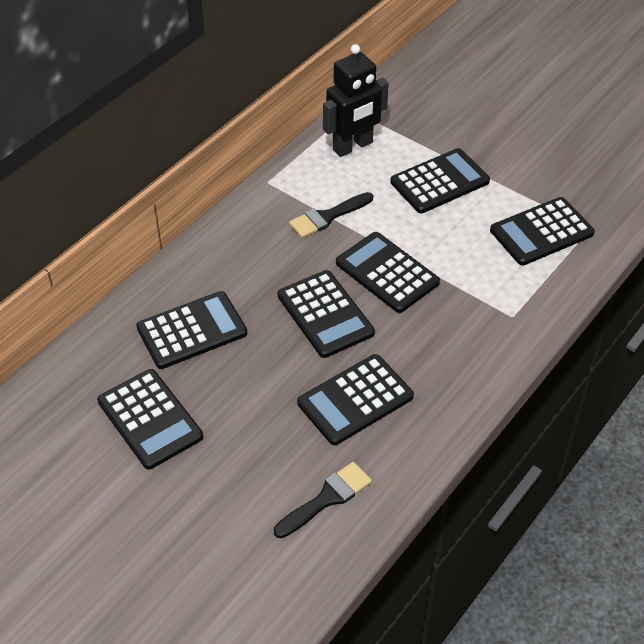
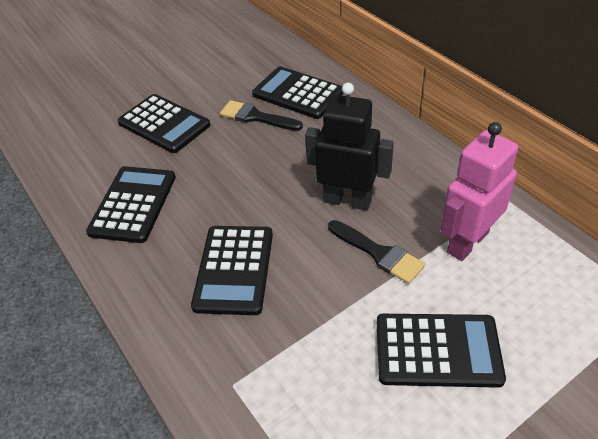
black calculator: [97,369,203,470] [136,291,247,369] [278,270,375,358] [297,354,414,445] [336,232,440,313] [390,148,490,213] [490,197,595,265] = 7 -> [86,166,176,243] [118,94,210,153] [191,226,273,315] [252,66,343,119] [377,314,506,388] = 5
pink robot: none = 0 -> [441,122,518,261] = 1

